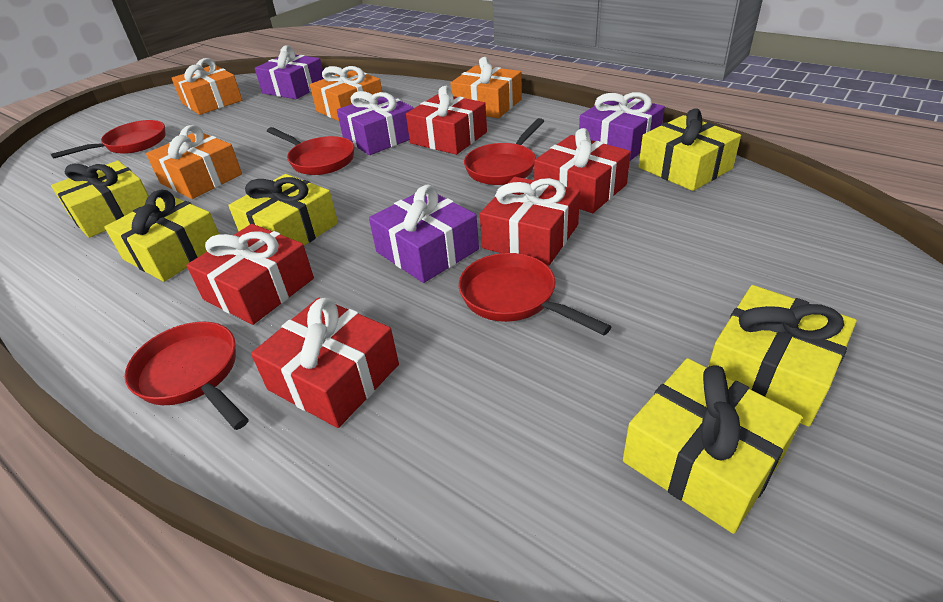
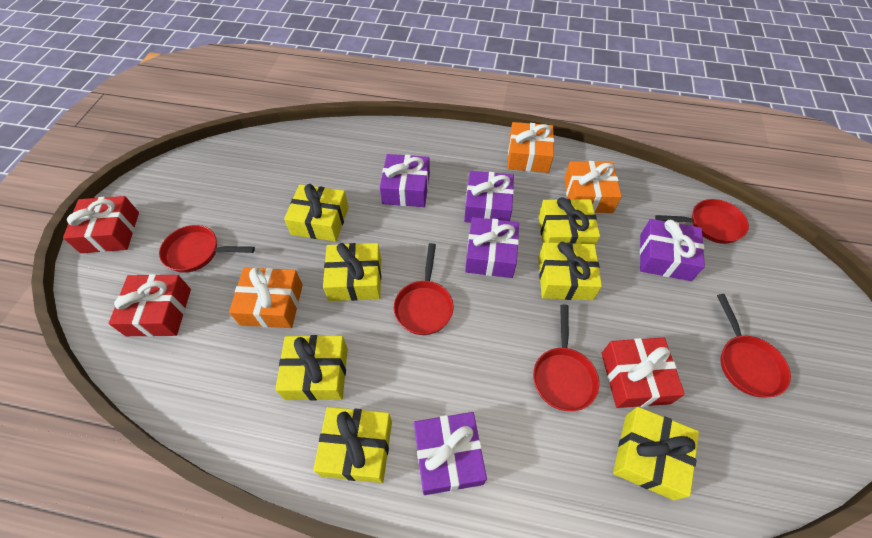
orange gift: [146,125,242,199] [172,58,242,115] [310,66,382,121] [450,57,522,118] = 4 -> [229,267,303,328] [508,122,554,173] [564,161,622,213] = 3
purple gift: [255,45,324,99] [337,91,414,155] [369,184,479,283] [579,92,665,161] = 4 -> [380,154,430,207] [414,412,487,495] [464,171,514,223] [465,217,519,278] [640,219,705,281] = 5
red gift: [186,224,314,325] [251,297,399,428] [406,86,487,155] [480,177,580,266] [534,128,631,213] = 5 -> [63,196,139,253] [108,274,191,337] [601,338,685,408] = 3
yellow gift: [51,161,149,238] [104,189,219,282] [228,174,338,245] [623,358,803,534] [639,108,741,191] [708,285,857,427] = 6 -> [275,335,348,401] [284,184,349,242] [313,407,392,483] [323,243,381,301] [538,197,600,246] [538,242,602,300] [613,407,699,500] = 7

